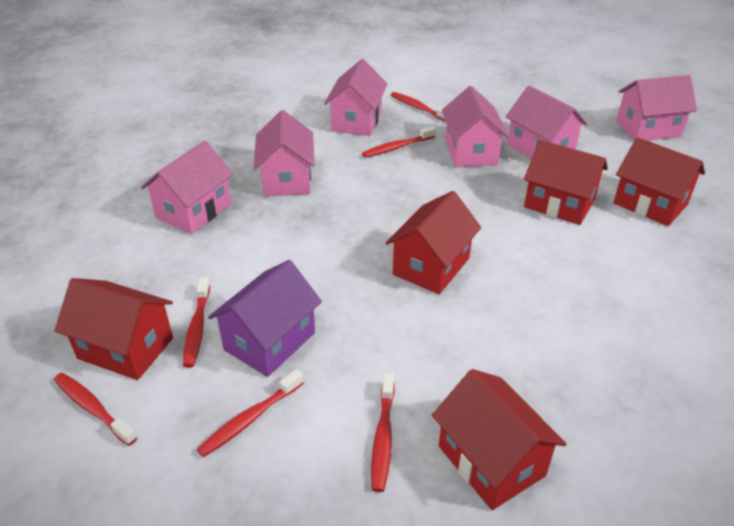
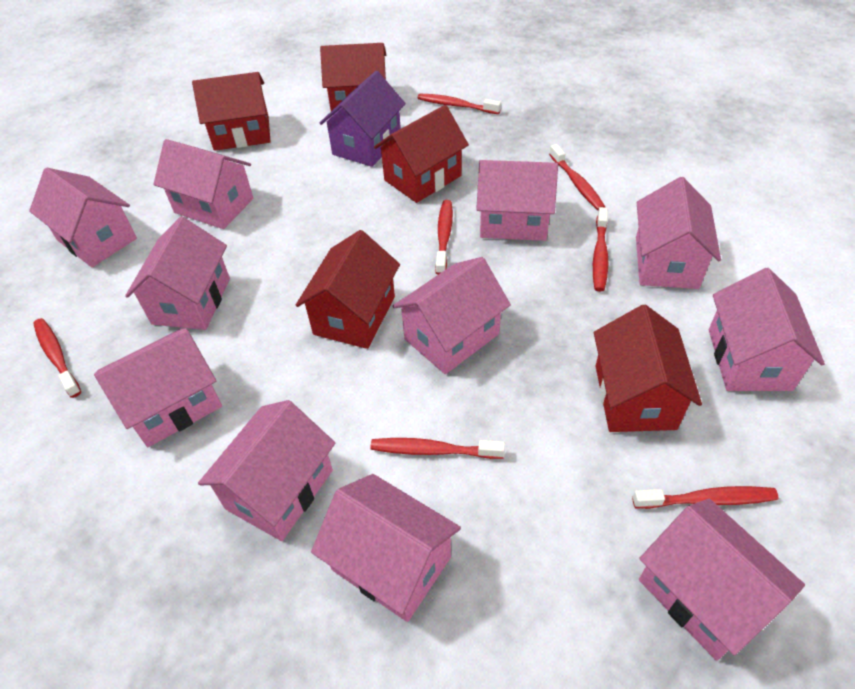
pink house: [141,141,233,234] [254,110,315,196] [324,59,388,136] [442,86,509,167] [506,86,588,159] [616,75,697,141] = 6 -> [29,168,137,267] [94,328,222,447] [125,216,230,330] [153,139,253,229] [198,400,335,541] [311,474,461,622] [393,257,511,374] [476,160,558,241] [636,177,721,289] [639,499,805,661] [709,268,825,391] = 11
red toothbrush: [54,373,137,446] [183,277,210,368] [197,369,304,457] [362,126,436,158] [371,373,395,492] [391,92,446,122] = 6 -> [33,318,81,398] [370,438,505,459] [418,94,501,114] [435,200,453,275] [549,144,605,211] [593,207,608,292] [632,486,779,509] = 7

